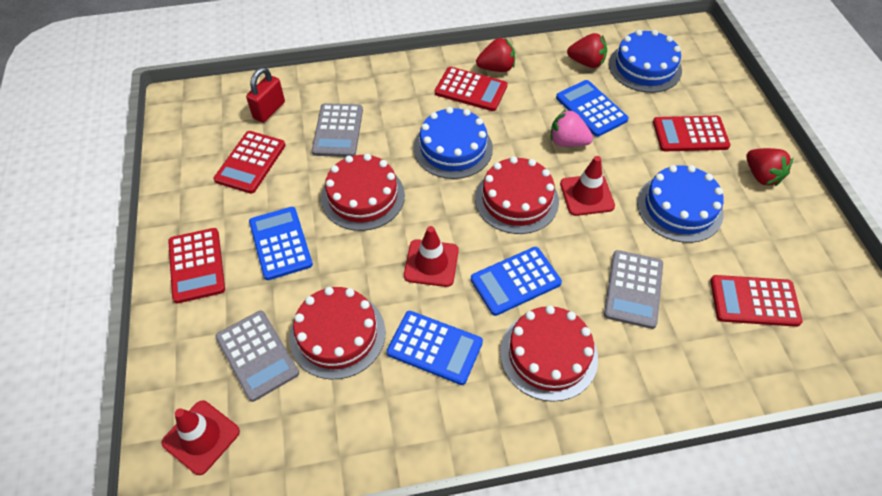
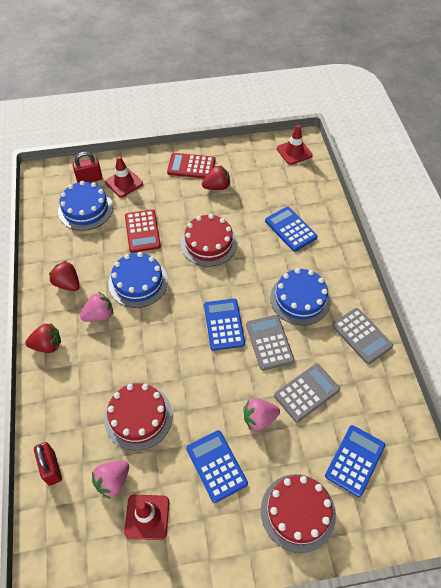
pink strawberry: [551,109,593,147] = 1 -> [80,292,113,322] [92,460,129,499] [243,398,280,431] = 3
red cake: [289,287,386,379] [321,154,405,231] [475,156,559,234] [500,305,598,402] = 4 -> [104,383,173,451] [180,214,237,267] [261,474,336,553] = 3
red calculator: [168,228,225,303] [214,131,286,194] [435,67,508,111] [653,116,730,151] [710,275,803,327] = 5 -> [125,209,161,253] [167,153,216,178] = 2
red padlock: [246,67,285,123] = 1 -> [34,442,62,486] [73,152,103,183] = 2

